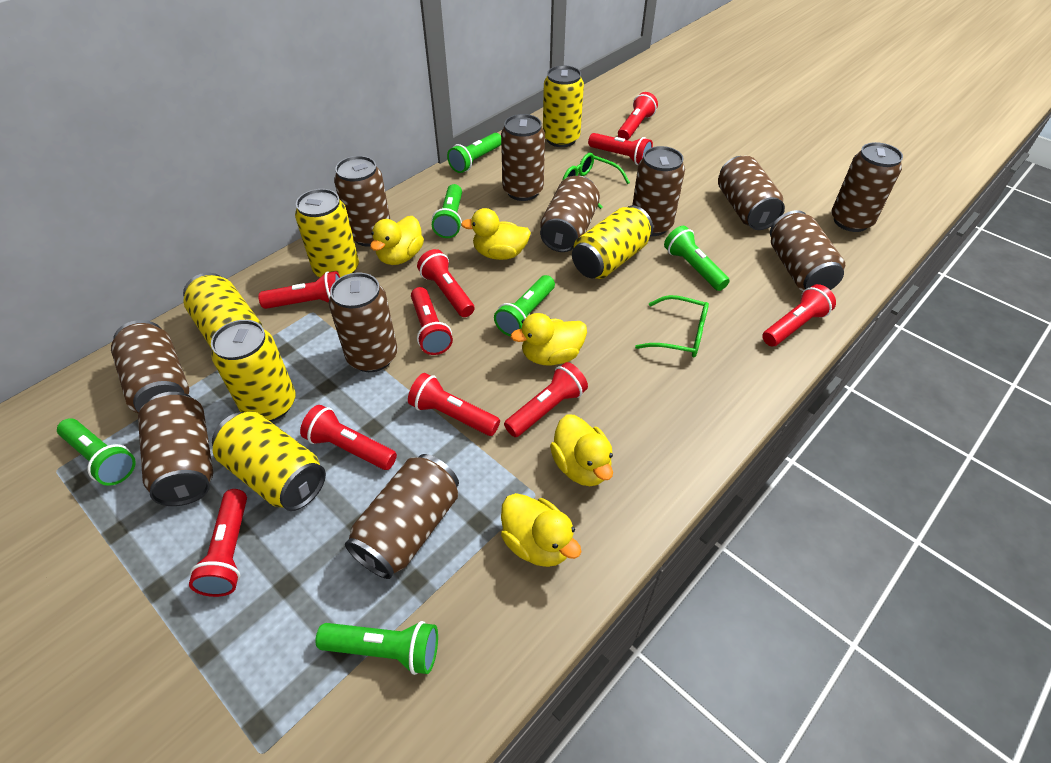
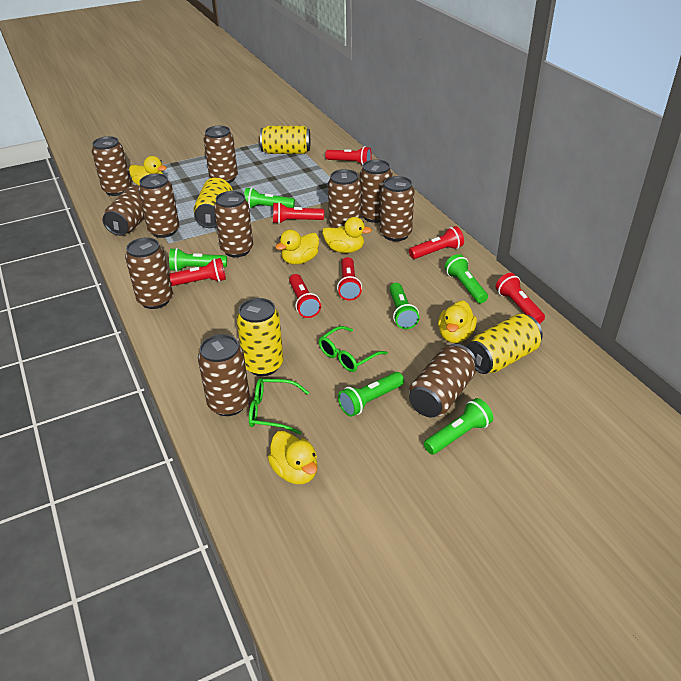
red flashlight: [189,489,247,597] [258,271,340,309] [300,405,397,470] [408,373,500,436] [411,287,453,355] [417,249,475,317] [504,362,588,437] [588,133,653,165] [618,92,658,140] [762,284,836,346] = 10 -> [169,258,226,286] [273,202,324,224] [289,274,321,318] [325,146,372,165] [337,257,362,301] [409,226,464,259] [496,273,545,324] = 7
yellow can: [183,273,263,349] [211,320,295,422] [212,411,326,511] [295,189,359,277] [543,65,584,147] [572,206,653,279] = 6 -> [193,178,233,228] [236,298,283,376] [260,126,310,154] [467,314,543,374] = 4

